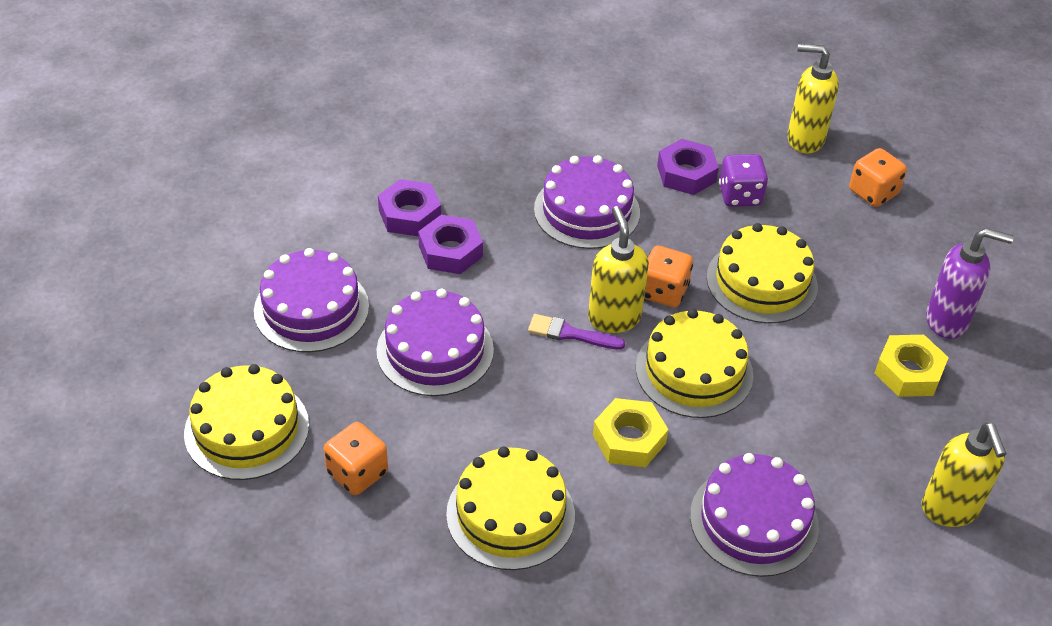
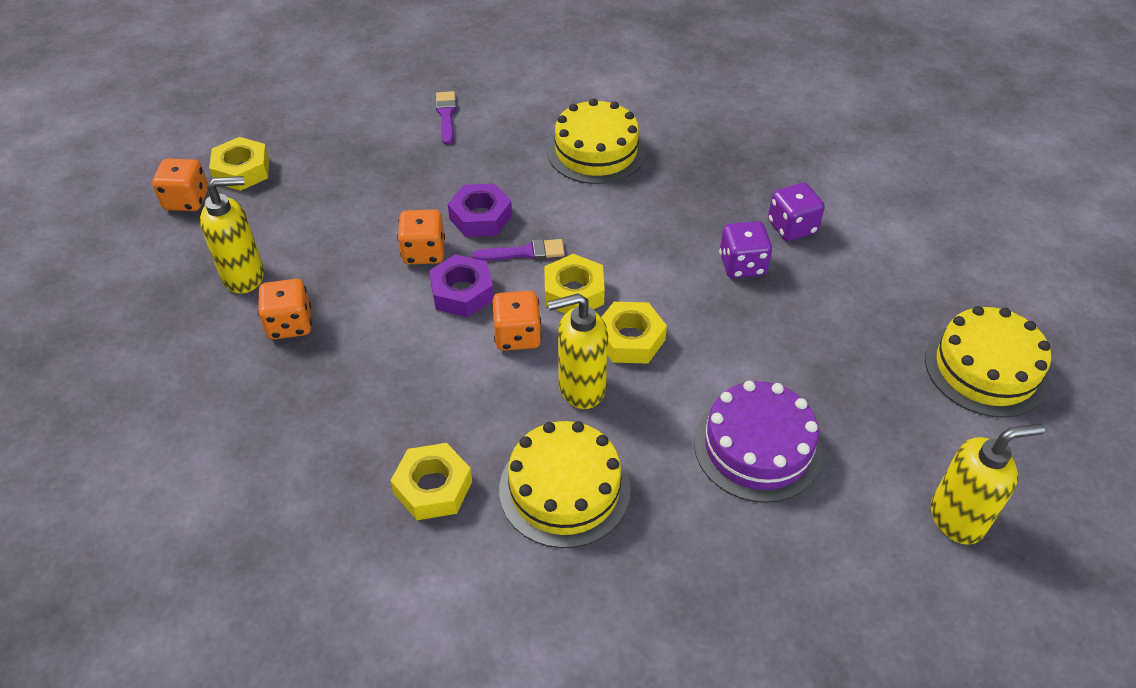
orange dice: [324,422,388,495] [644,246,693,307] [849,148,907,207] = 3 -> [152,158,208,211] [258,279,312,340] [397,209,445,265] [492,291,542,351] = 4
purple brush: [528,314,625,350] = 1 -> [436,91,456,145] [472,239,565,261] = 2
purple cake: [254,248,369,352] [376,289,494,396] [534,155,640,249] [690,453,819,577] = 4 -> [694,381,823,503] = 1
purple dice: [719,154,768,207] = 1 -> [719,221,772,278] [768,183,825,241] = 2
purple nut: [378,179,441,237] [418,215,483,274] [657,139,719,195] = 3 -> [429,254,494,317] [448,183,512,237] = 2
purple soap dispenser: [926,228,1014,339] = 1 -> none = 0
yellow cake: [184,364,309,480] [446,447,575,570] [636,309,753,418] [707,223,818,323] = 4 -> [499,421,631,548] [547,98,646,184] [925,306,1051,418] = 3
yellow nut: [593,398,669,467] [874,335,949,397] = 2 -> [209,137,269,191] [390,443,472,520] [544,254,605,314] [601,302,667,364] = 4

